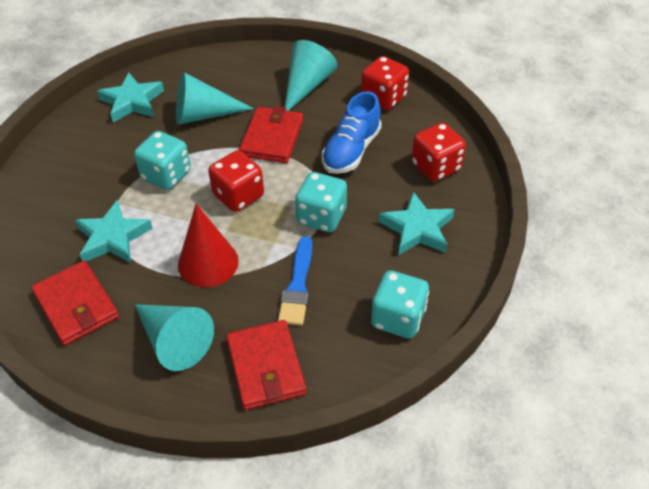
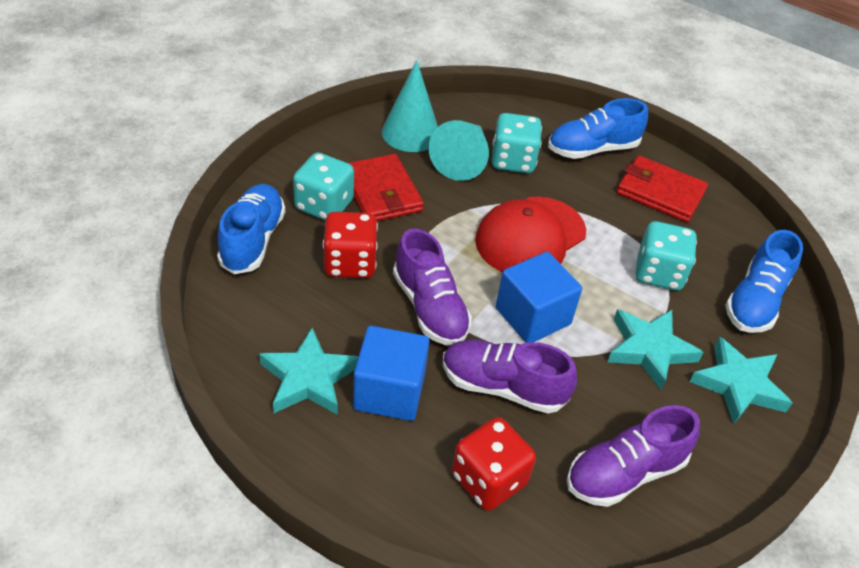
blue brush: [278,236,312,326] = 1 -> none = 0
blue cube: none = 0 -> [353,326,429,421] [496,252,582,343] = 2
blue shoe: [322,91,382,174] = 1 -> [217,184,285,274] [548,98,648,159] [725,230,803,333] = 3
purple shoe: none = 0 -> [393,228,472,346] [443,340,577,413] [567,405,700,507] = 3
red cap: none = 0 -> [475,197,586,272] = 1
red cone: [178,204,239,287] = 1 -> none = 0
red dice: [208,150,264,212] [361,56,409,110] [412,123,466,182] = 3 -> [323,212,378,278] [452,417,536,511] = 2
red wallet: [31,261,119,346] [226,320,307,410] [239,106,303,163] = 3 -> [349,154,424,221] [616,156,708,222] = 2
turquoise cone: [135,304,214,371] [176,72,254,125] [285,40,337,111] = 3 -> [382,60,438,152] [429,120,489,181] = 2

